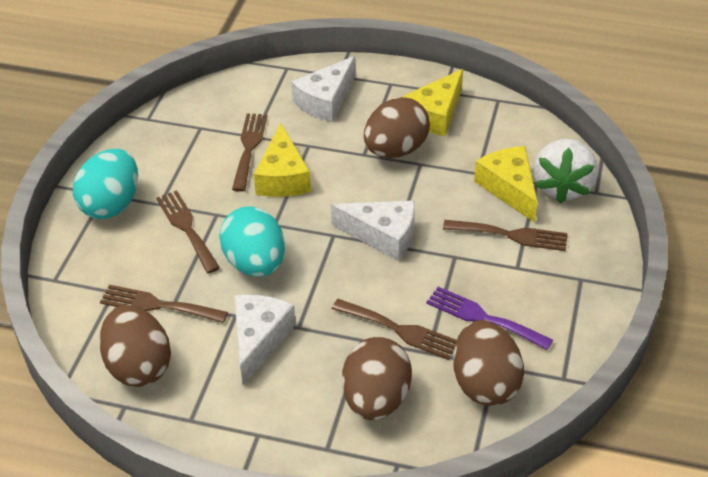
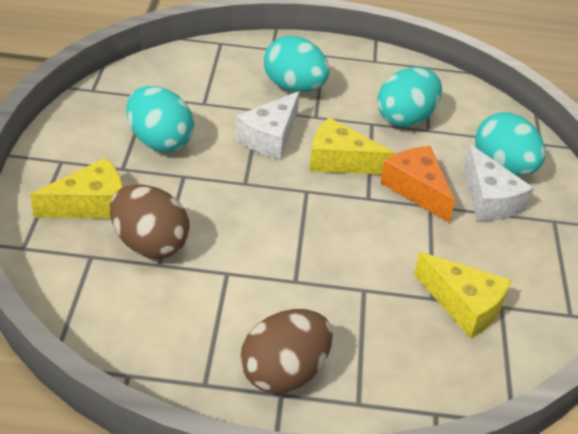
brown egg: [99,305,171,387] [342,337,412,420] [364,97,430,158] [453,320,524,406] = 4 -> [110,184,190,259] [240,309,333,394] = 2
brown fork: [100,285,228,323] [156,190,220,273] [232,113,267,192] [332,299,457,360] [443,220,568,251] = 5 -> none = 0
orange cheese: none = 0 -> [380,146,455,222] = 1
purple fork: [426,287,553,350] = 1 -> none = 0
turquoise egg: [73,149,138,219] [219,206,285,277] = 2 -> [126,86,194,153] [264,36,330,92] [378,67,442,127] [475,112,545,176] = 4
white cheese: [234,295,296,385] [291,56,355,122] [331,201,415,261] = 3 -> [235,91,300,159] [464,144,534,221] = 2
white strawberry: [534,139,598,204] = 1 -> none = 0

